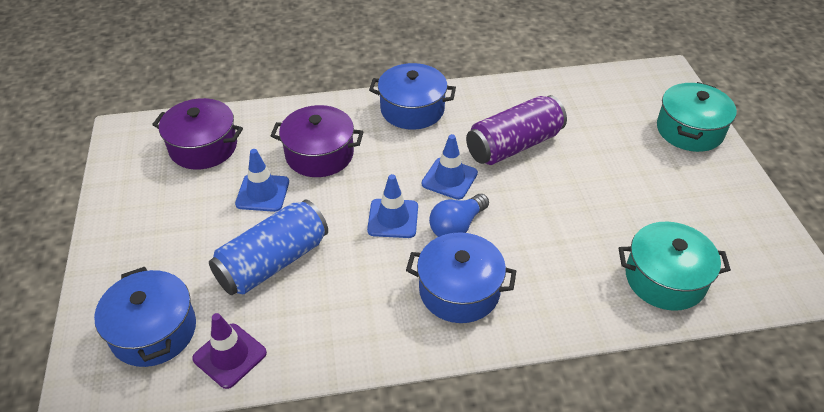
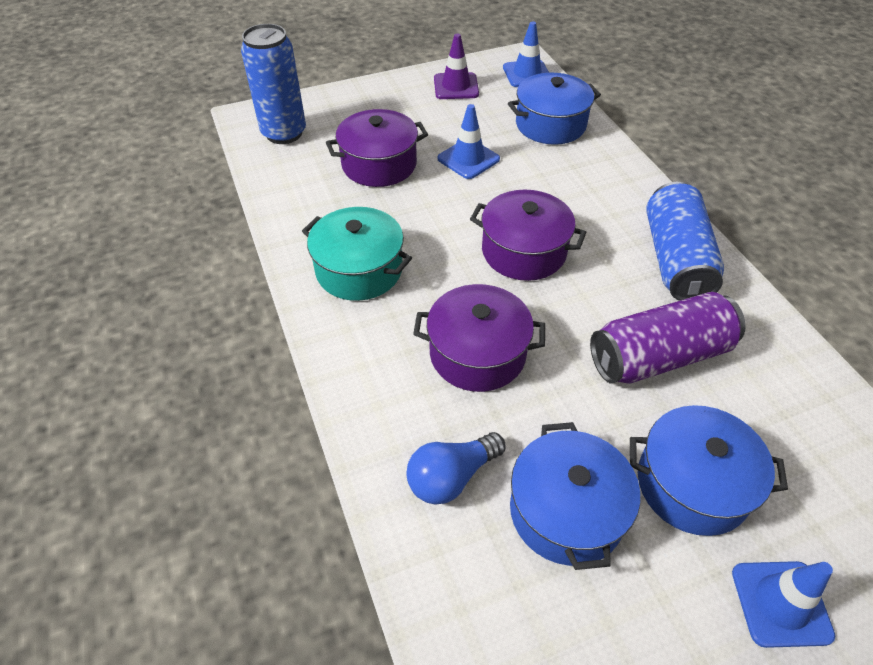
blue can: [209,200,328,295] = 1 -> [241,24,306,144] [646,182,724,301] = 2
purple pot: [152,98,243,170] [271,105,364,177] = 2 -> [326,109,428,187] [413,284,545,392] [470,190,587,281] = 3
turquoise pot: [618,222,731,311] [657,82,737,152] = 2 -> [302,207,412,301] = 1

